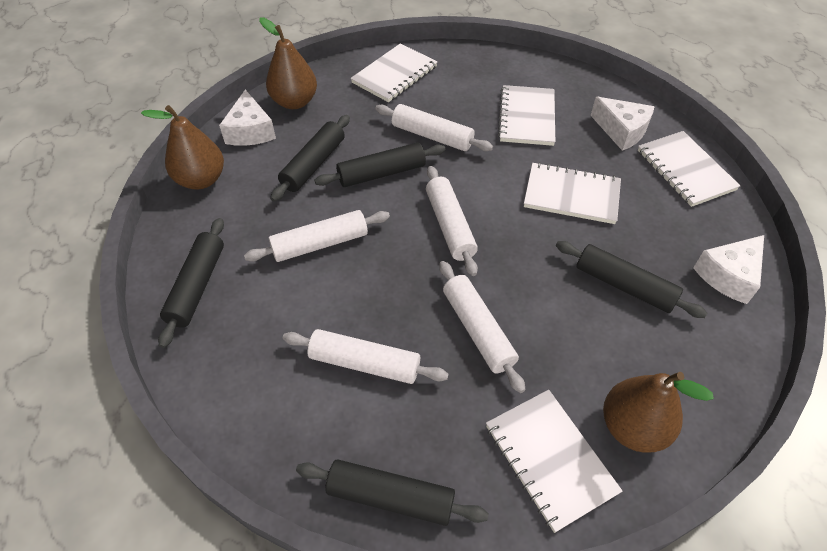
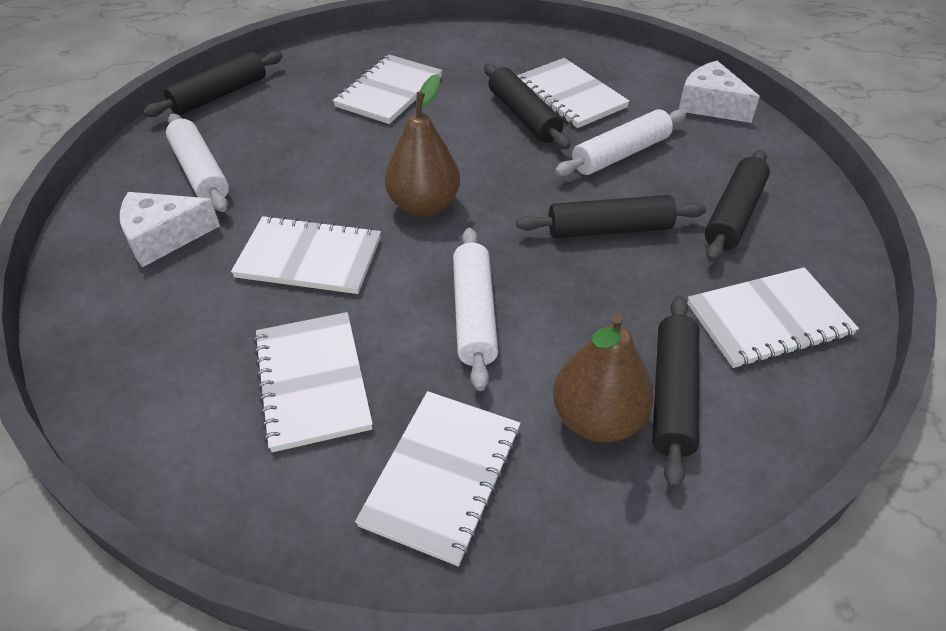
brown pear: [141,105,224,190] [259,17,317,109] [603,372,714,453] = 3 -> [384,74,460,216] [553,313,654,442] = 2
white cheese: [219,89,276,146] [590,97,655,151] [693,235,764,304] = 3 -> [120,192,220,267] [679,61,760,123] = 2
white notebook: [351,43,437,102] [486,390,623,533] [498,85,555,146] [524,162,621,224] [638,131,740,207] = 5 -> [231,215,381,294] [253,312,373,452] [333,55,442,124] [355,391,521,566] [517,58,630,128] [687,267,859,368] = 6
white rolling pin: [244,210,390,262] [283,329,449,384] [375,104,493,151] [426,166,478,276] [439,261,525,393] = 5 -> [166,114,229,212] [453,228,498,391] [555,109,686,176] = 3

